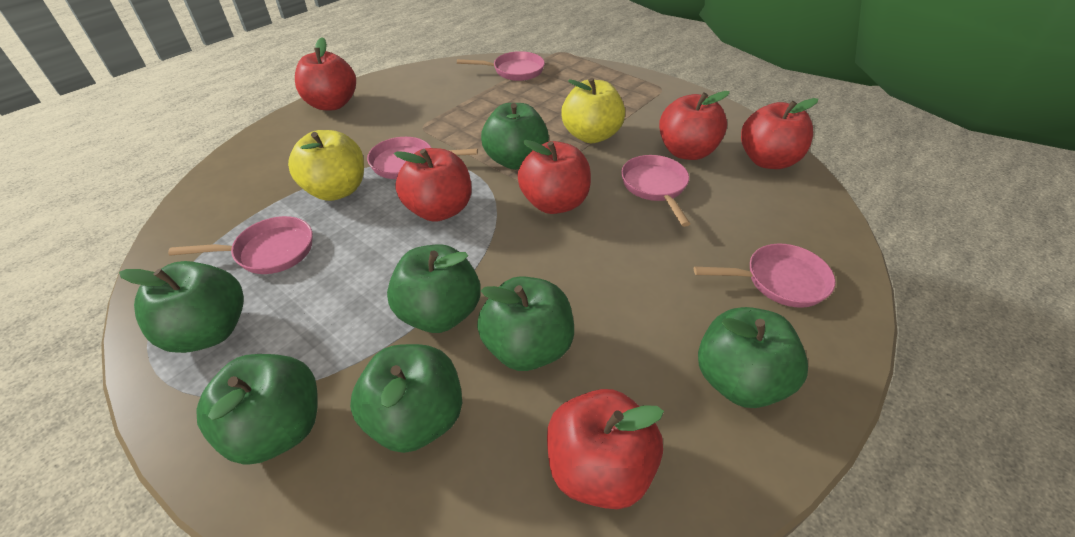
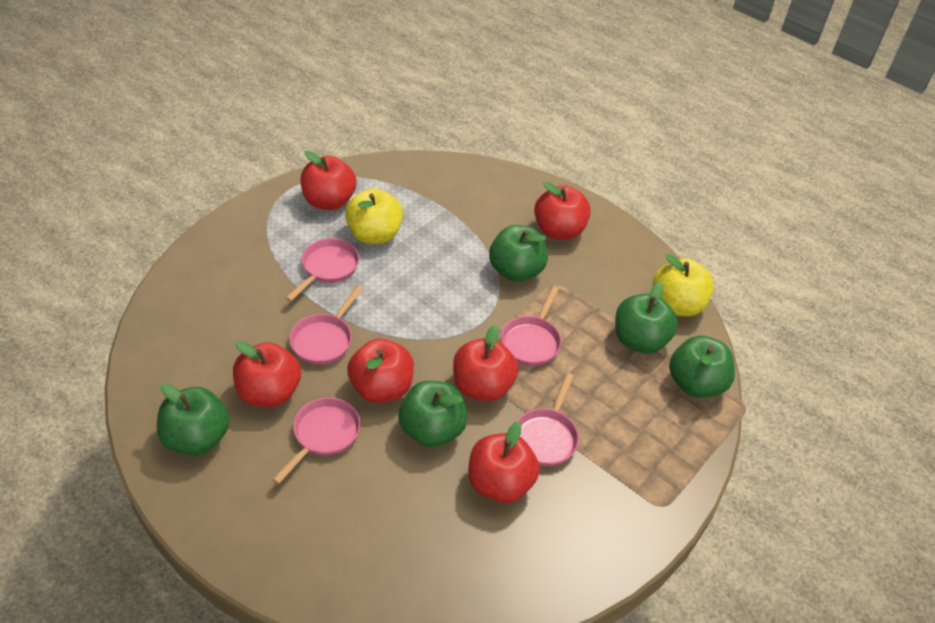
green apple: [119,261,244,353] [196,354,318,465] [350,344,462,453] [387,244,481,333] [477,276,574,371] [481,103,549,170] [698,307,808,408] = 7 -> [157,384,230,456] [398,381,468,447] [489,225,548,282] [615,282,678,354] [669,335,735,398] = 5

